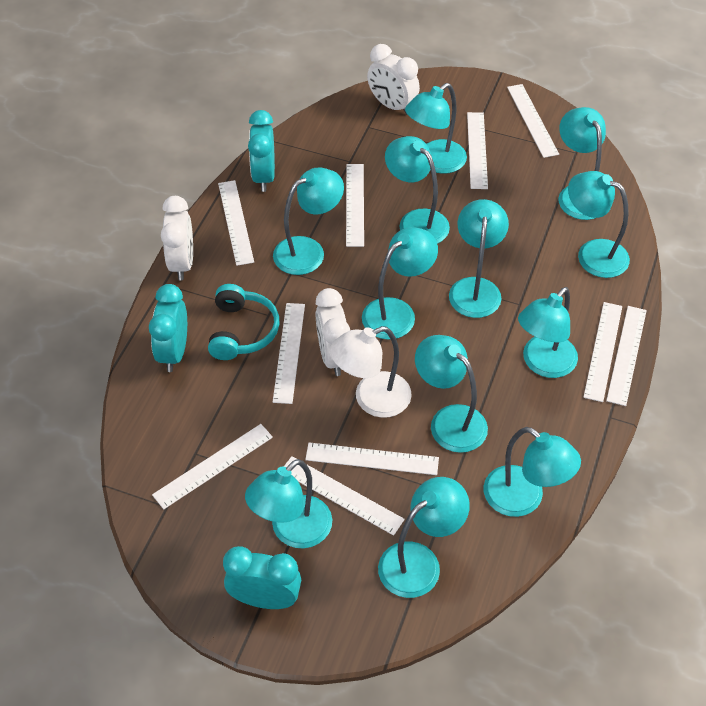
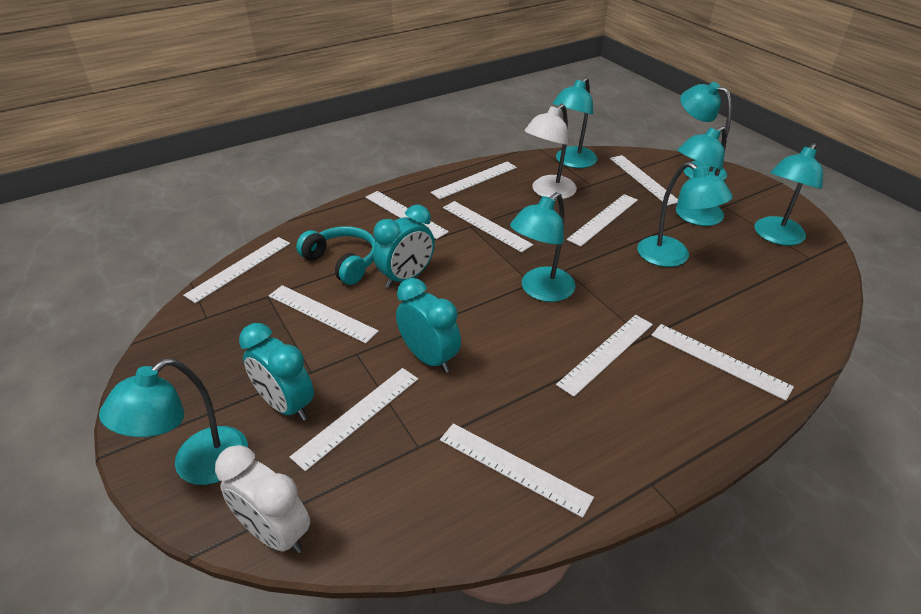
turquoise lamp: [245,459,332,548] [273,168,344,275] [362,227,438,340] [378,477,470,598] [385,136,450,244] [405,83,467,174] [415,335,488,453] [449,199,509,318] [484,427,581,517] [518,287,578,378] [558,107,606,220] [568,171,630,278] = 12 -> [99,358,248,485] [510,192,575,302] [553,77,597,168] [637,162,733,267] [676,126,727,226] [680,82,732,181] [755,143,823,246] = 7
white clock: [161,196,193,281] [316,288,350,376] [367,44,420,115] = 3 -> [215,445,310,554] = 1
white ruler: [152,424,273,509] [218,180,254,266] [273,303,305,404] [284,456,405,536] [305,443,439,475] [346,164,364,247] [467,112,488,189] [507,84,559,158] [583,302,622,402] [606,306,647,406] = 10 -> [183,237,290,303] [269,285,379,344] [290,368,418,471] [365,191,449,239] [430,161,517,199] [440,423,594,518] [443,201,533,253] [556,315,653,397] [566,194,638,246] [610,155,678,206] [651,324,794,401] = 11

